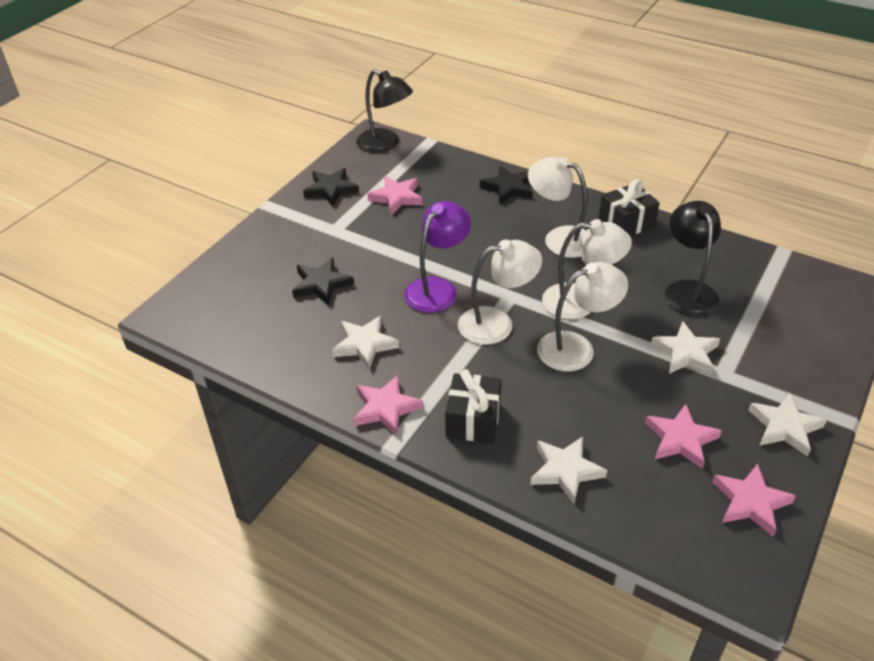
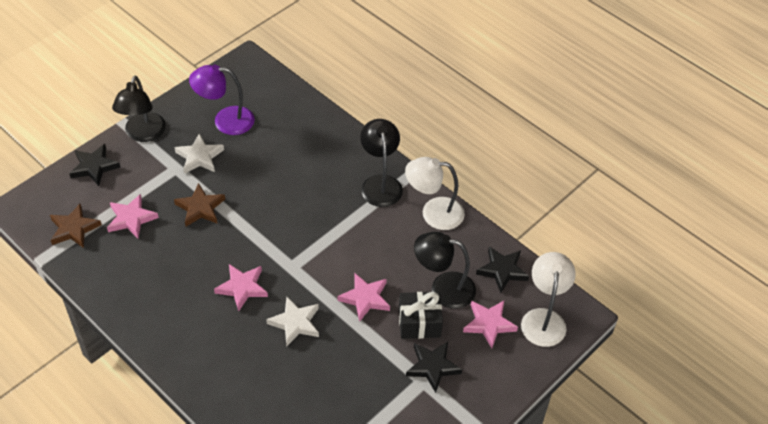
black gift: [445,369,501,443] [599,179,660,236] = 2 -> [399,292,443,339] = 1
black lamp: [356,69,413,153] [665,201,721,316] = 2 -> [112,75,166,142] [360,119,403,207] [414,232,476,309] = 3
brown star: none = 0 -> [50,204,102,248] [174,183,225,226] = 2
white lamp: [458,239,542,345] [528,157,587,258] [537,262,628,371] [542,219,632,319] = 4 -> [405,157,465,230] [521,252,576,347] = 2
white star: [332,316,399,369] [530,436,607,504] [651,322,720,375] [748,393,827,457] = 4 -> [174,134,224,174] [266,296,319,347] = 2

